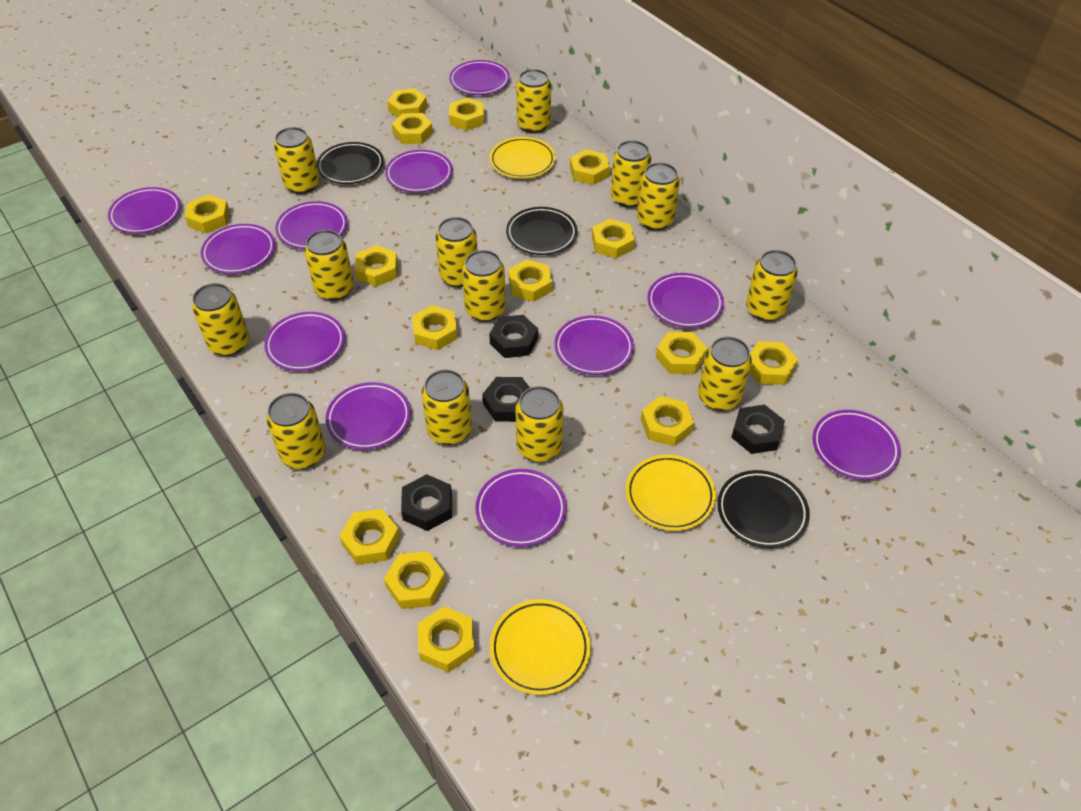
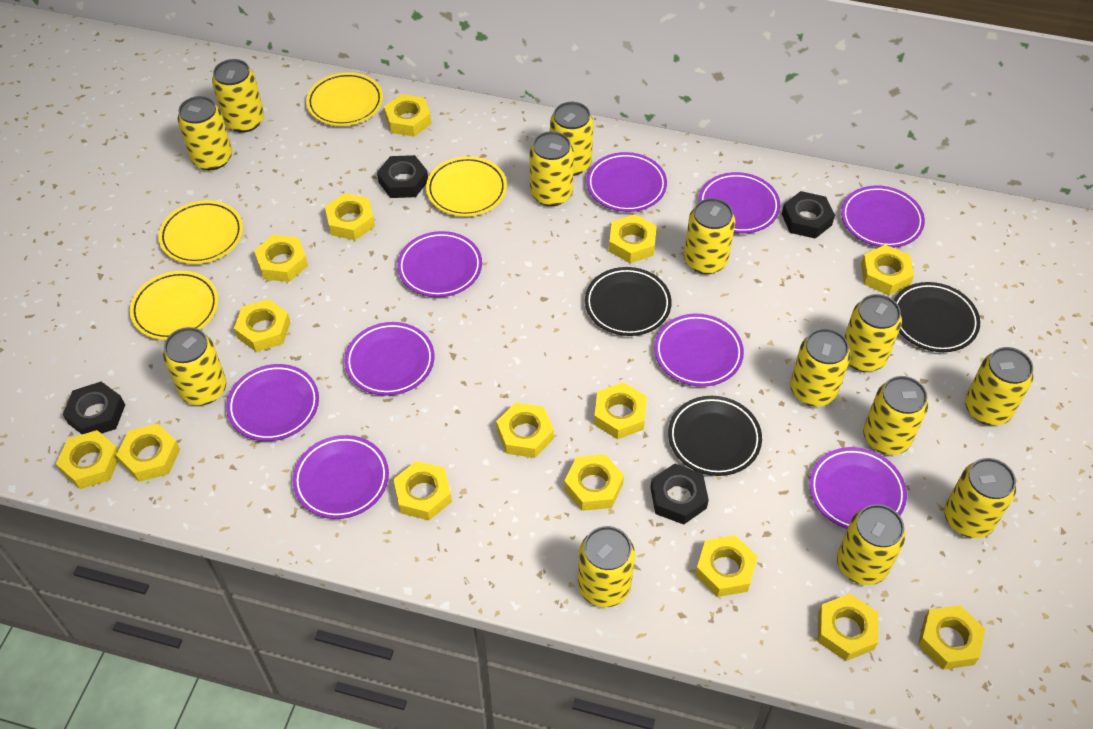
purple plate: [108,187,181,234] [201,224,275,274] [264,312,345,371] [275,201,348,249] [325,382,411,450] [385,150,453,193] [449,60,510,95] [475,469,567,547] [554,315,634,375] [647,273,724,328] [812,410,901,480] = 11 -> [226,364,319,441] [292,435,389,519] [345,322,434,396] [397,231,482,297] [586,152,667,212] [654,314,744,387] [698,172,781,233] [809,447,907,529] [841,185,925,248] = 9
yellow plate: [489,137,556,179] [490,599,591,695] [626,455,716,531] = 3 -> [130,271,218,340] [158,200,243,264] [306,72,383,126] [426,156,507,217] = 4

